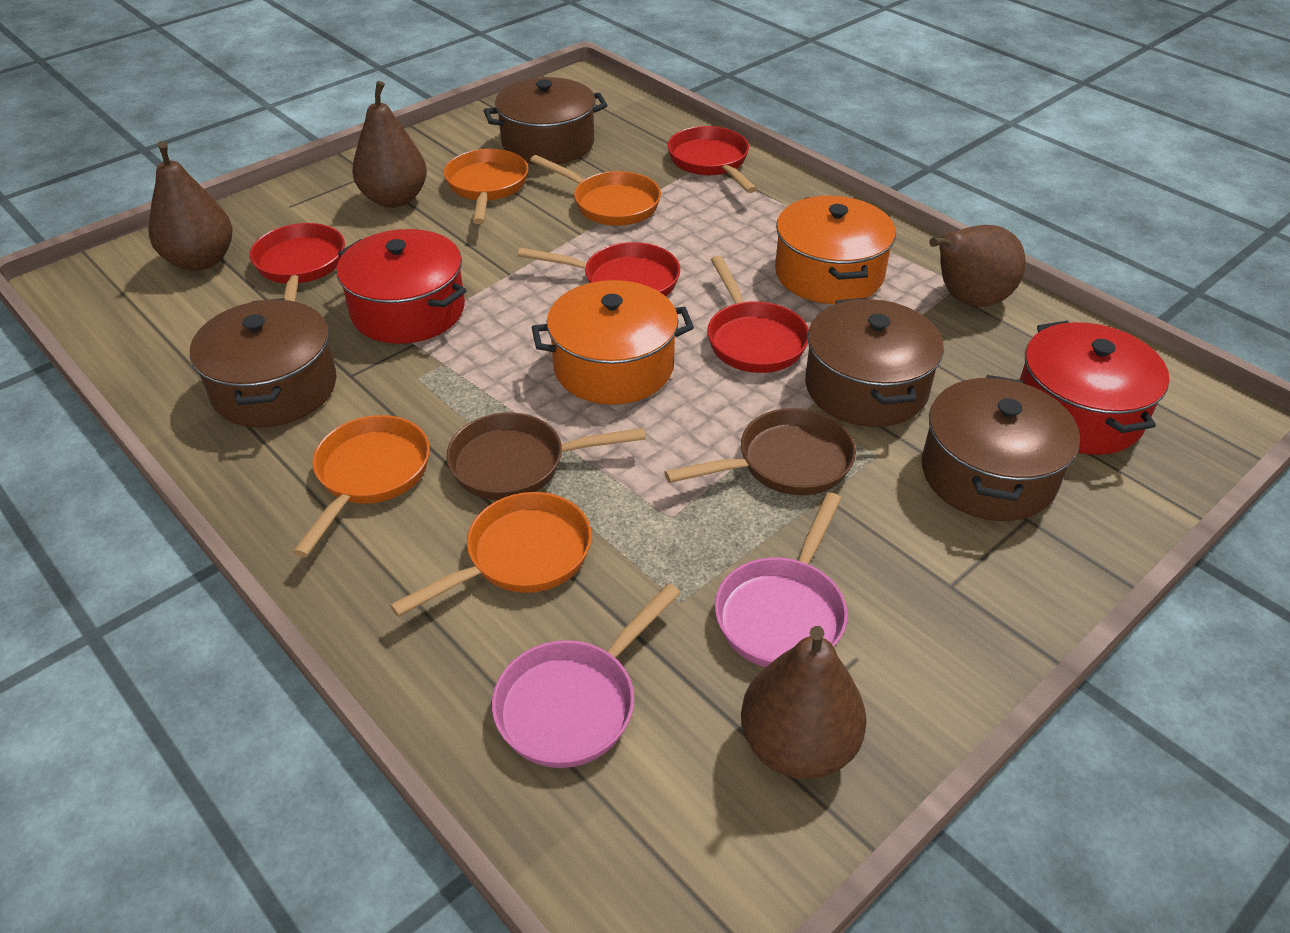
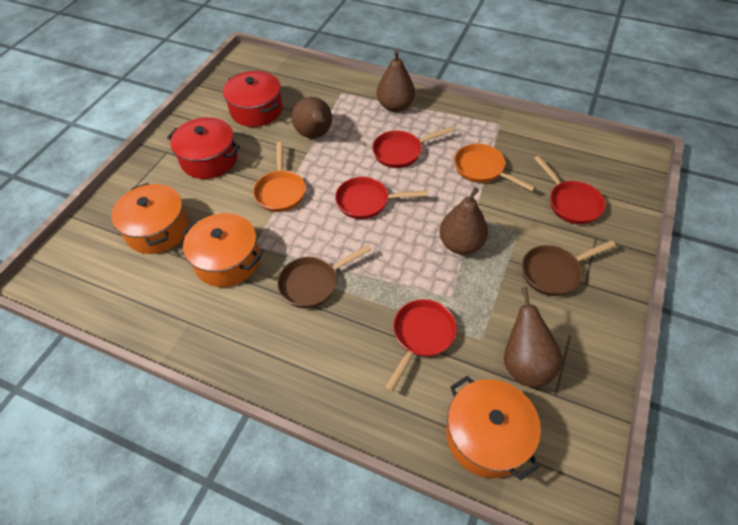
brown pot: [190,298,337,428] [484,77,607,165] [805,298,944,427] [922,375,1080,521] = 4 -> none = 0
orange pan: [293,415,430,557] [390,492,592,617] [444,149,528,224] [530,155,661,226] = 4 -> [253,142,306,212] [454,144,536,191] = 2
orange pot: [532,280,694,405] [775,196,896,304] = 2 -> [111,183,189,254] [183,213,261,287] [446,376,541,480] = 3
pink pan: [492,583,681,768] [715,492,848,667] = 2 -> none = 0

